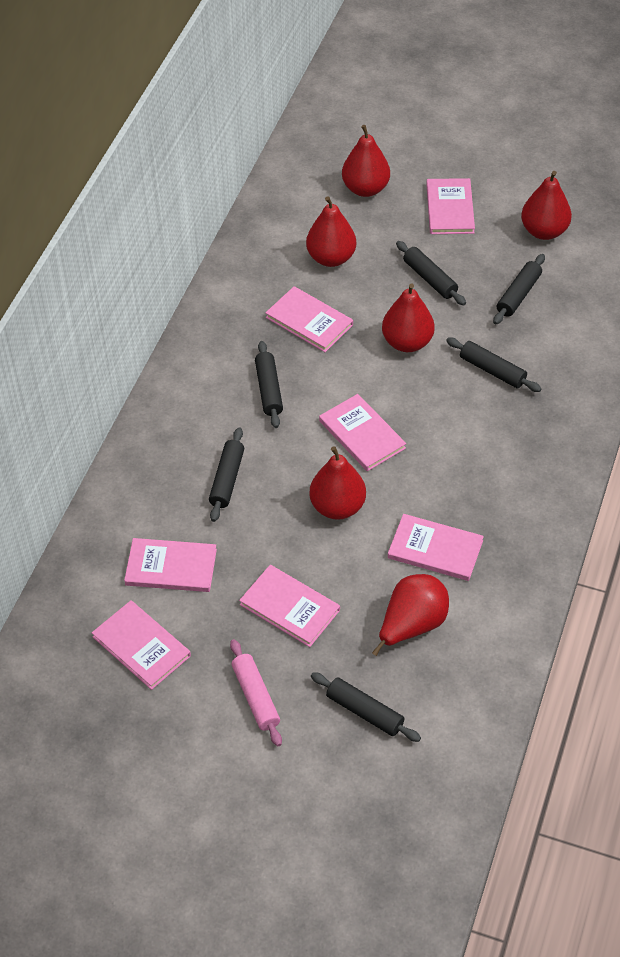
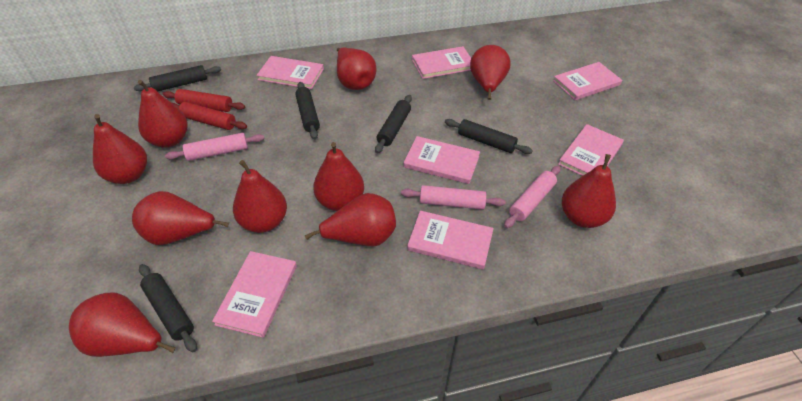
black rolling pin: [209,427,244,522] [255,341,283,428] [311,672,421,742] [396,241,466,305] [446,338,542,392] [493,254,545,325] = 6 -> [134,65,221,92] [139,264,197,352] [295,82,320,140] [375,95,412,153] [445,119,533,154] = 5
pink rolling pin: [230,639,282,746] = 1 -> [165,133,265,161] [401,185,506,210] [504,166,560,228] = 3
red pear: [306,197,356,267] [309,446,366,520] [342,125,390,197] [372,574,449,656] [382,283,435,352] [521,171,572,240] = 6 -> [69,293,176,357] [93,114,147,184] [132,191,229,245] [138,80,188,148] [233,160,287,233] [305,193,396,246] [313,142,364,211] [337,47,377,90] [470,45,511,100] [562,154,616,228] = 10
red rolling pin: none = 0 -> [163,89,245,112] [172,102,247,130] = 2

